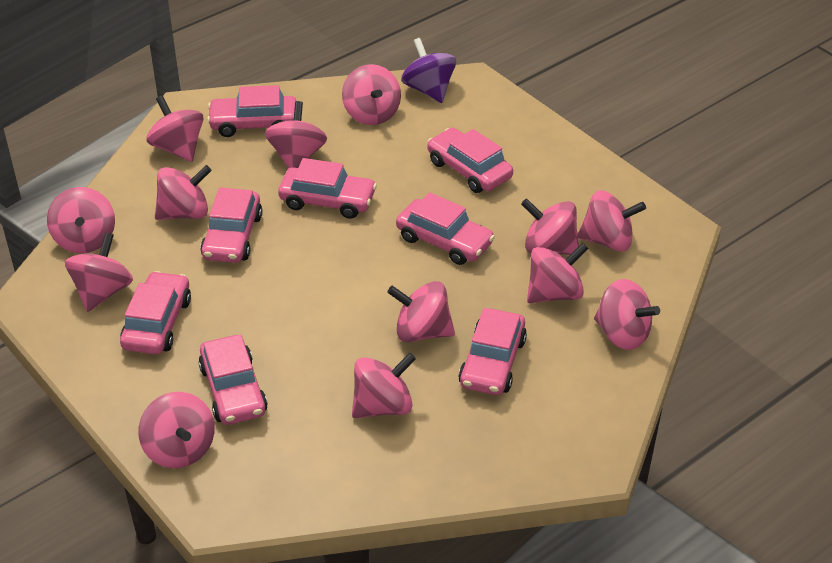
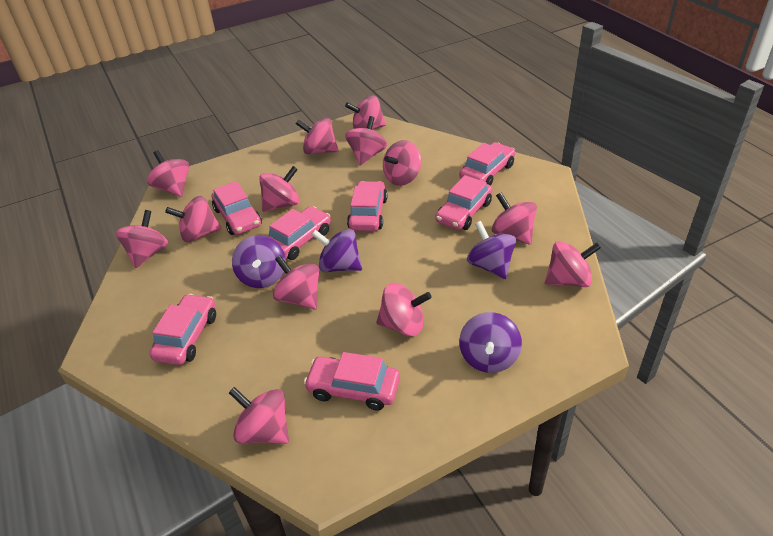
pink car: [120,271,191,354] [199,335,268,425] [200,188,262,263] [207,85,296,137] [278,158,377,219] [396,192,495,265] [427,128,513,193] [458,308,527,395] = 8 -> [150,294,216,365] [212,181,262,235] [268,206,331,260] [304,352,400,411] [347,181,387,231] [436,175,493,230] [459,142,515,185] = 7
purple spinning top: [401,38,456,103] = 1 -> [232,235,286,288] [311,229,362,272] [459,312,522,373] [467,221,516,279] = 4

